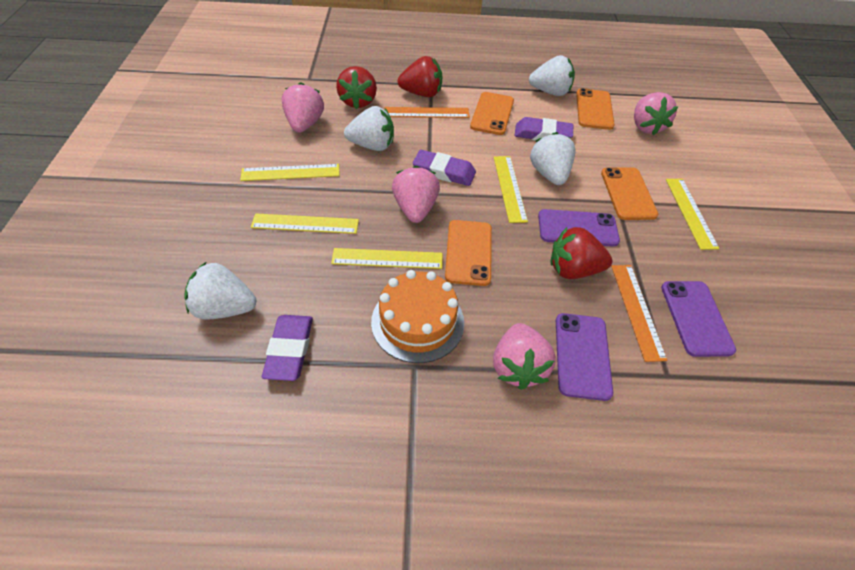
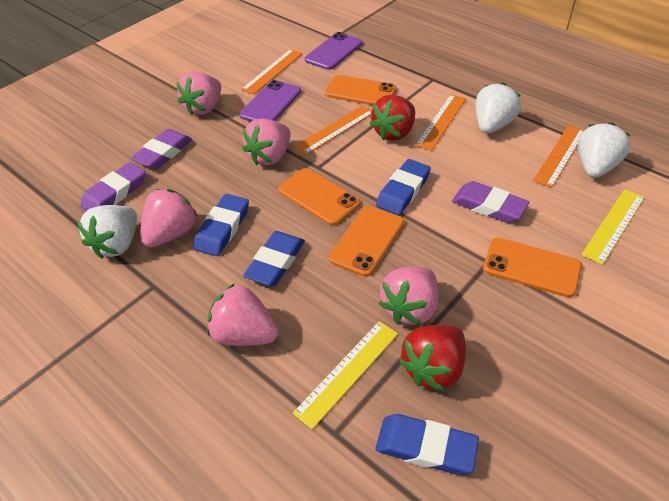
blue eraser: none = 0 -> [193,194,249,256] [243,231,305,286] [376,159,431,215] [376,414,479,475] = 4
orange cake: [371,270,464,363] = 1 -> none = 0
orange ruler: [385,107,470,118] [611,265,667,362] = 2 -> [241,49,303,94] [294,105,372,155] [415,94,466,151] [533,125,584,188] = 4
pink strawberry: [282,82,324,133] [392,166,440,223] [493,323,556,390] [634,92,678,135] = 4 -> [140,189,198,248] [177,72,221,115] [207,283,279,346] [242,119,291,165] [378,267,438,325] = 5
purple phone: [538,209,620,247] [556,313,613,401] [661,281,736,357] = 3 -> [239,80,301,122] [305,32,362,70] = 2
red strawberry: [336,66,377,109] [398,56,442,97] [550,227,612,279] = 3 -> [370,95,415,141] [399,325,466,392] = 2
white strawberry: [184,262,256,320] [344,106,394,151] [529,55,575,96] [530,132,575,185] = 4 -> [77,205,137,259] [476,82,521,133] [578,122,631,178] = 3
yellow ruler: [240,164,340,181] [251,213,359,234] [331,248,442,269] [494,156,528,223] [666,179,719,250] = 5 -> [293,321,398,429] [581,189,645,265] = 2

